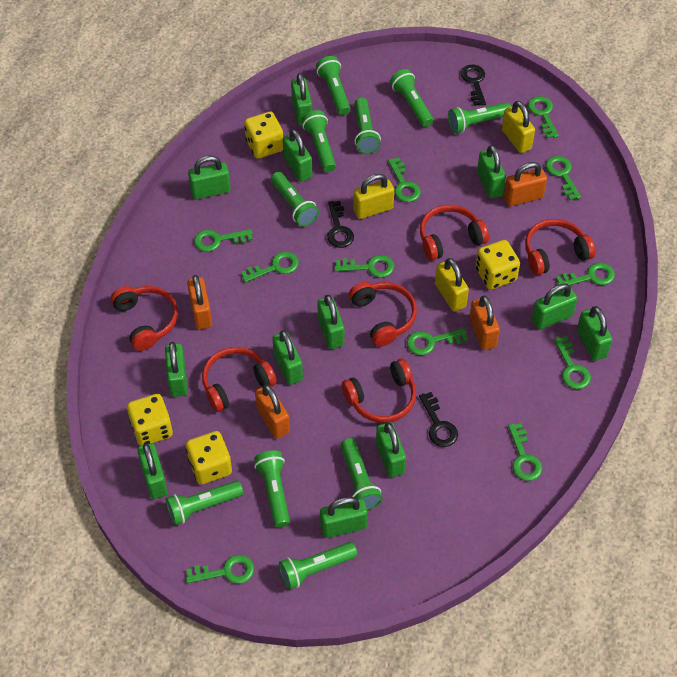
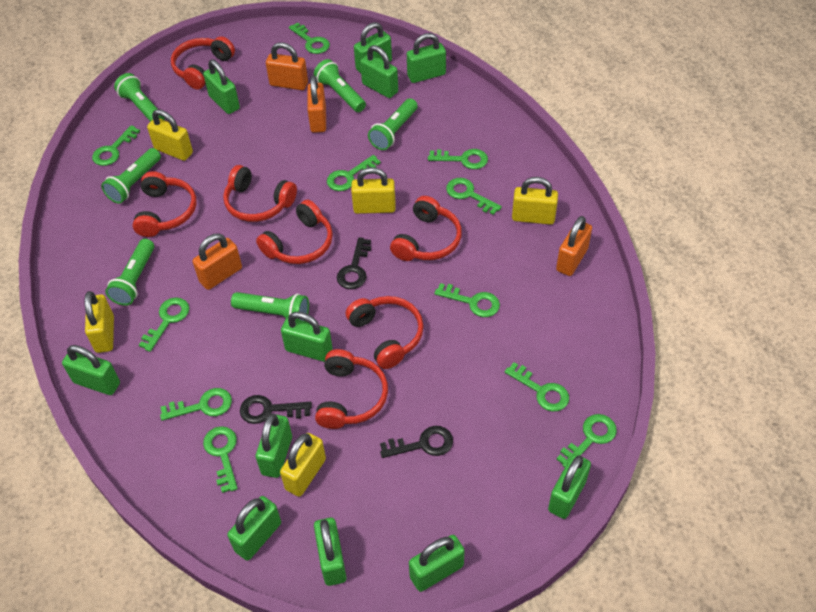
green flashlight: [166,481,243,525] [254,450,290,528] [271,172,319,226] [279,542,358,590] [302,110,336,172] [316,56,350,115] [341,438,382,510] [354,97,381,154] [390,69,433,127] [448,102,511,133] = 10 -> [101,148,161,204] [105,239,154,306] [114,73,165,122] [231,292,309,321] [314,59,366,112] [368,98,418,150] = 6
green padlock: [137,443,168,499] [165,342,188,397] [188,155,231,199] [272,330,303,385] [283,129,312,182] [291,73,312,126] [317,295,344,349] [320,497,367,538] [376,422,406,478] [477,145,506,199] [532,284,577,330] [577,306,613,361] = 12 -> [62,345,120,395] [203,60,240,114] [227,496,281,561] [255,414,292,478] [281,312,333,362] [314,518,346,586] [354,22,392,73] [360,45,398,98] [407,33,446,83] [409,535,465,592] [548,454,591,519] = 11
red headphones: [111,286,178,351] [202,347,277,412] [342,359,416,423] [349,282,417,347] [420,205,489,261] [525,219,596,275] = 6 -> [133,171,197,237] [171,36,235,90] [223,165,297,222] [256,200,333,264] [315,349,388,429] [346,296,424,369] [390,196,462,261] = 7
yellow dice: [127,394,173,446] [186,431,232,485] [244,111,283,159] [475,240,520,290] = 4 -> none = 0
yellow padlock: [353,174,394,219] [435,258,469,312] [502,101,535,153] = 3 -> [84,291,114,353] [147,109,193,161] [280,433,326,497] [351,167,396,214] [512,177,558,225] = 5

